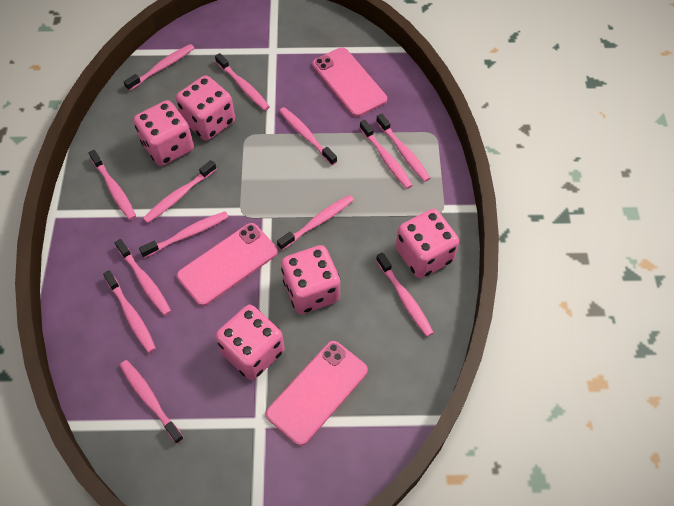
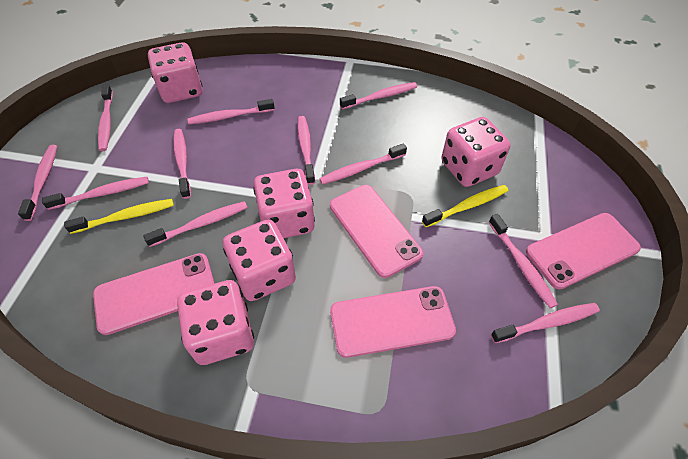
pink phone: [177,223,278,306] [266,341,368,446] [312,47,387,117] = 3 -> [93,253,215,335] [330,185,423,278] [330,286,456,358] [526,213,641,289] = 4
pink toothbrush: [89,150,136,220] [103,270,156,353] [115,239,171,316] [120,360,184,444] [124,44,194,91] [139,211,228,258] [143,160,217,223] [215,53,270,111] [277,195,354,250] [279,107,337,165] [360,120,413,189] [376,114,430,182] [376,253,434,337] = 13 -> [18,145,57,221] [42,177,149,210] [98,85,113,152] [143,201,248,247] [173,129,191,199] [188,99,274,125] [297,116,315,185] [319,143,407,185] [340,82,417,110] [489,214,558,308] [491,303,600,343] = 11
yellow toothbrush: none = 0 -> [64,199,174,234] [422,185,508,227] = 2

